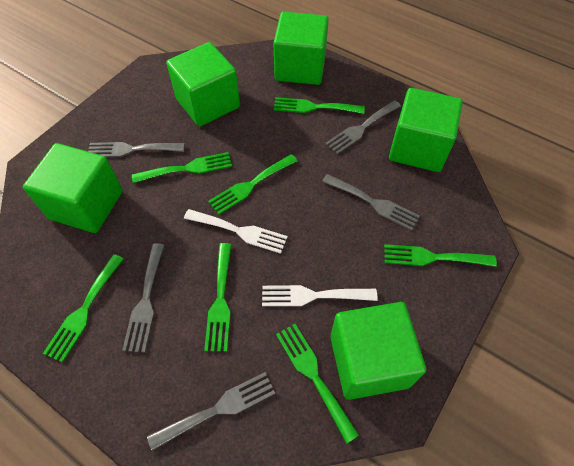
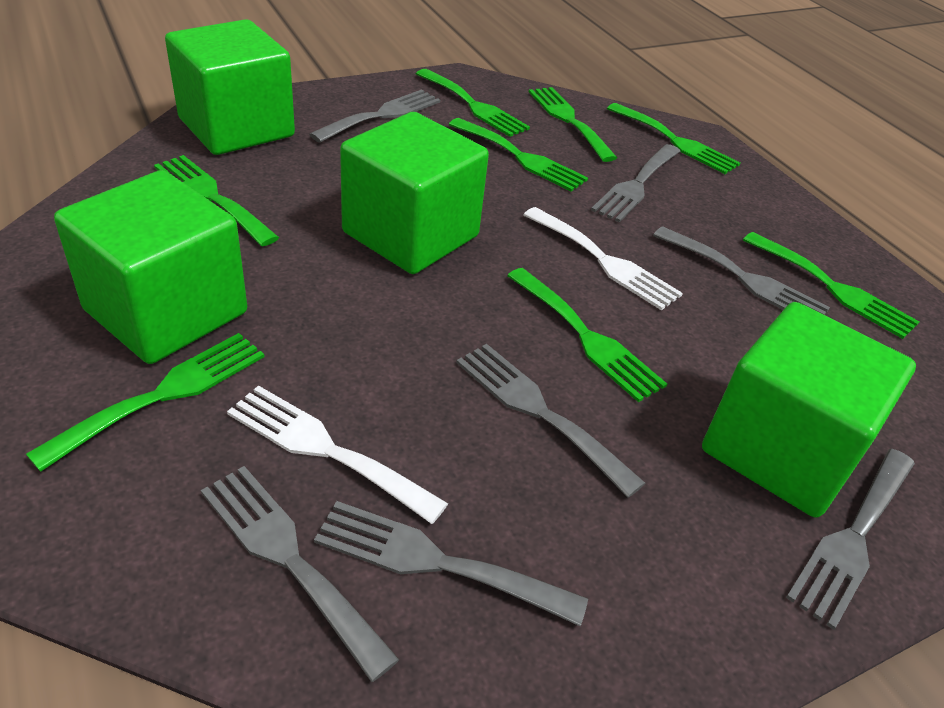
green cube: [23,143,123,233] [166,42,240,126] [274,12,329,85] [330,302,426,400] [389,88,463,172] = 5 -> [54,170,247,364] [165,19,295,155] [340,112,489,274] [702,302,916,518] = 4
green fork: [43,254,124,363] [132,152,232,183] [204,243,232,352] [208,154,297,214] [274,97,365,114] [276,324,359,444] [384,244,497,267] = 7 -> [26,333,265,472] [154,155,279,246] [416,69,530,137] [449,118,588,191] [507,268,667,402] [529,87,617,162] [607,103,741,174] [743,232,919,339] = 8
grey fork: [88,142,185,157] [122,243,164,353] [147,372,275,451] [322,174,420,231] [325,100,401,154] = 5 -> [201,466,400,682] [309,89,440,143] [314,501,588,627] [456,344,645,498] [591,144,680,222] [653,226,830,315] [786,449,915,630] = 7

